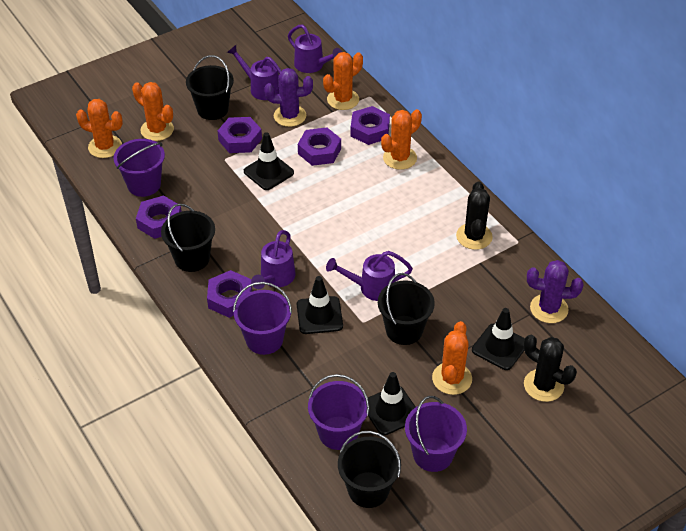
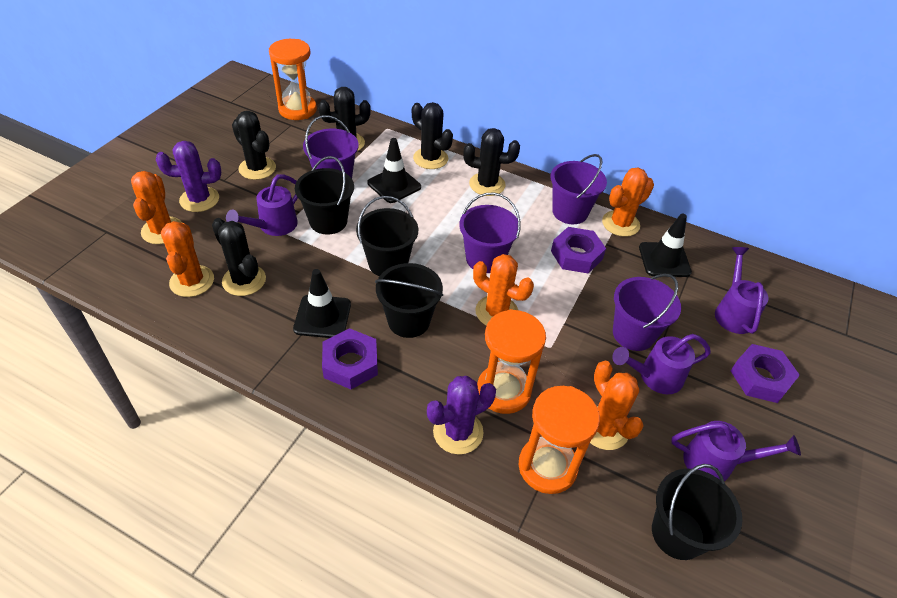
black cactus: [456,181,493,250] [524,335,577,402] = 2 -> [212,218,266,296] [232,111,276,180] [318,87,371,151] [412,102,453,169] [463,128,520,196] = 5
black traffic cone: [244,132,294,190] [297,276,343,334] [368,372,415,435] [472,308,525,370] = 4 -> [293,269,351,338] [367,138,421,203] [639,214,692,277] = 3
orange hourglass: none = 0 -> [269,39,317,120] [477,309,546,414] [519,386,600,494] = 3
purple nut: [136,195,182,239] [207,270,252,318] [218,117,262,153] [298,127,341,166] [351,106,390,145] = 5 -> [322,328,378,389] [551,227,606,274] [731,344,800,403] = 3

